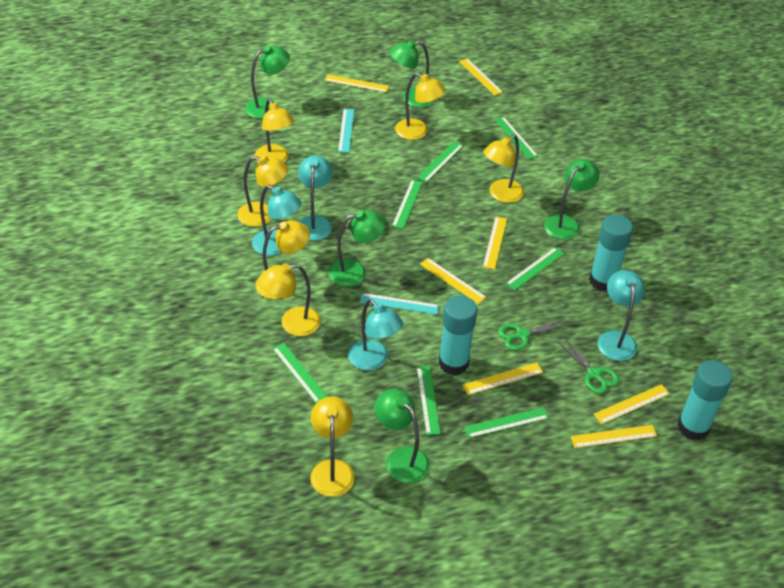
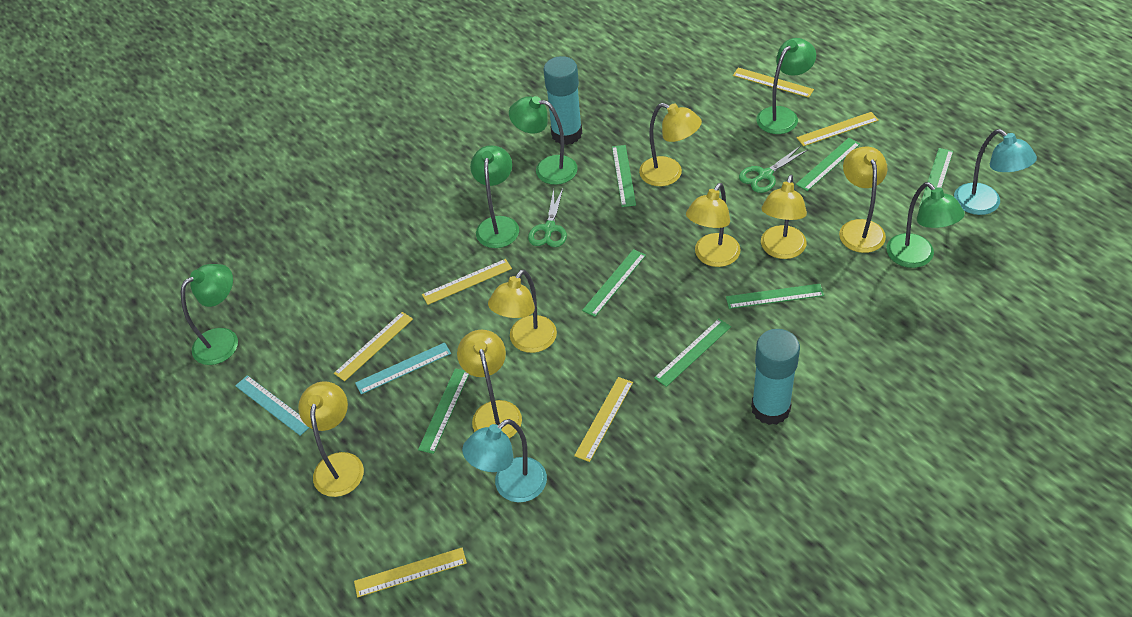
turquoise glue stick: [439,295,477,375] [589,215,633,291] [677,360,733,440] = 3 -> [543,56,582,145] [751,329,800,425] = 2
turquoise lamp: [252,185,302,256] [298,155,333,240] [348,299,403,370] [598,270,645,361] = 4 -> [462,419,547,502] [954,129,1037,215] = 2
yellow ruler: [324,74,389,93] [420,258,486,304] [459,58,503,96] [462,363,543,395] [483,217,507,270] [571,425,657,448] [594,384,670,424] = 7 -> [334,312,413,381] [354,548,467,597] [422,259,512,305] [574,377,633,462] [733,68,814,98] [797,112,879,146] = 6

